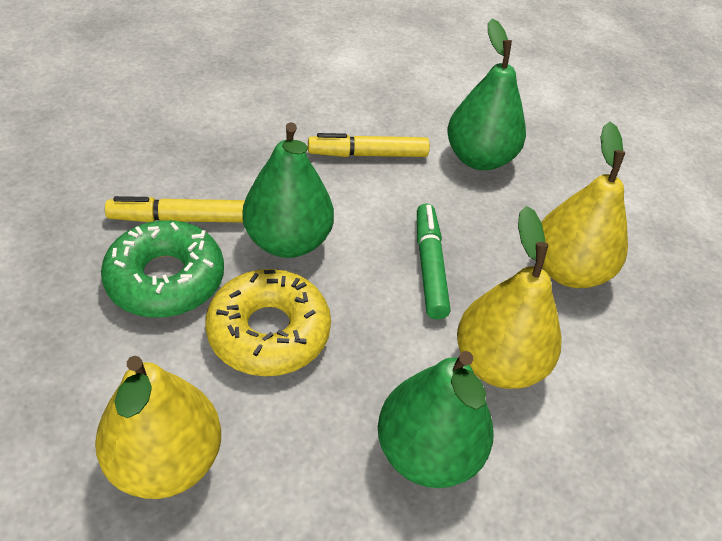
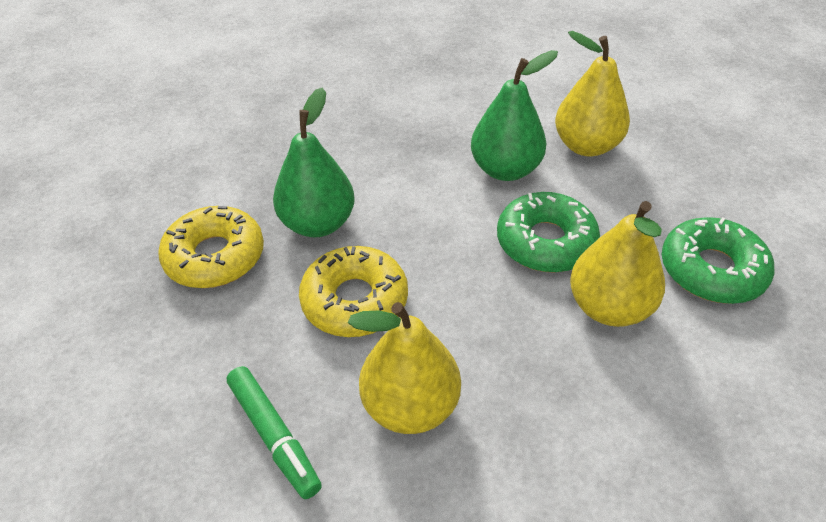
green donut: [101,220,224,318] = 1 -> [497,192,600,273] [662,217,774,304] = 2
green pear: [242,122,334,258] [378,351,494,488] [447,19,526,170] = 3 -> [273,88,355,237] [471,50,558,181] = 2
yellow donut: [205,269,331,376] = 1 -> [158,206,264,288] [299,246,408,337] = 2
yellow marker: [105,196,245,223] [308,133,430,157] = 2 -> none = 0

